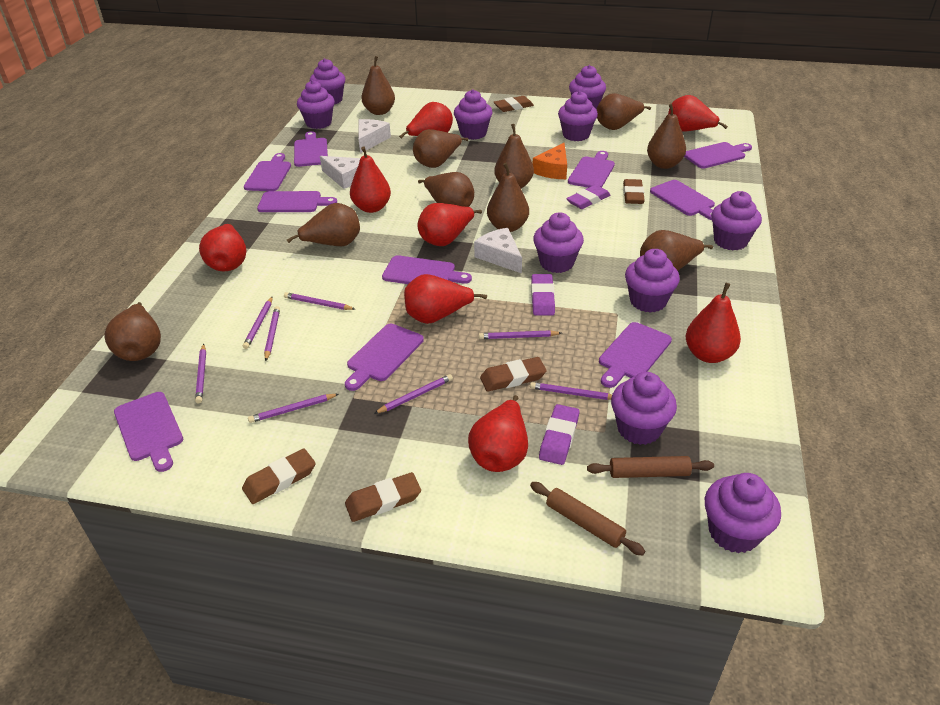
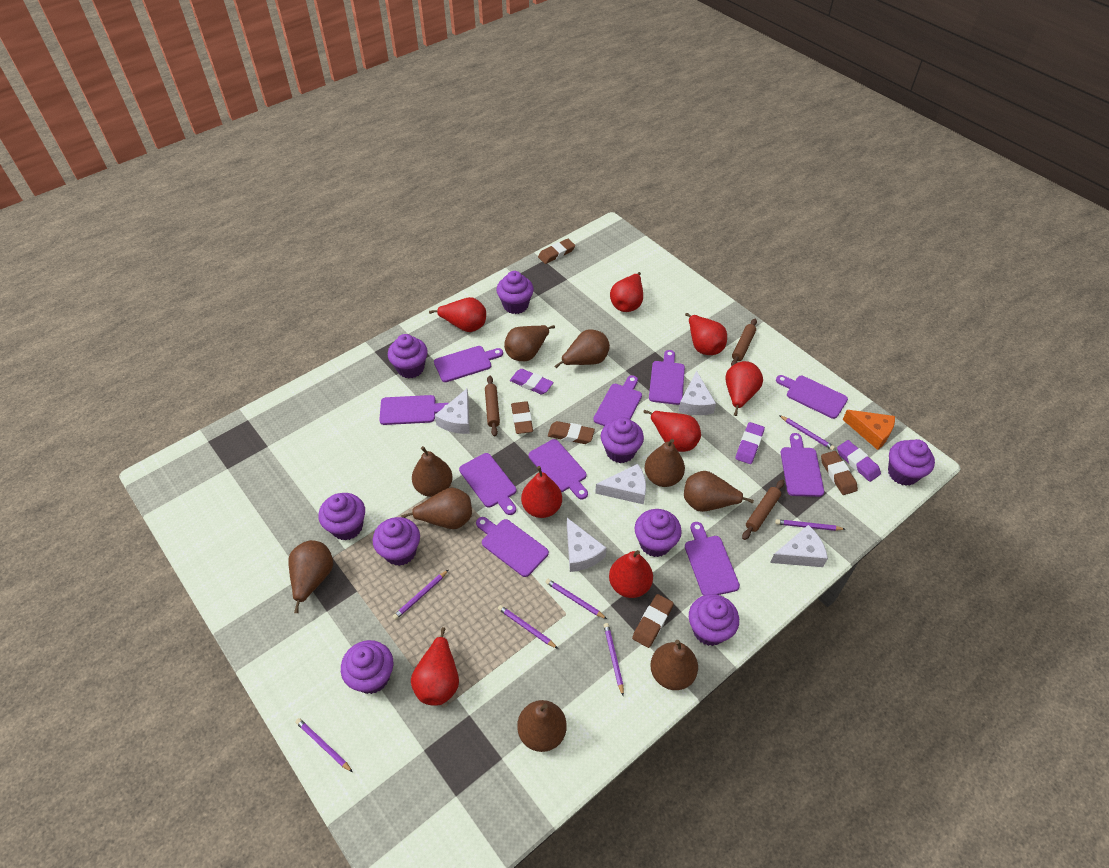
brown pear: [104,302,161,361] [287,203,360,246] [361,56,395,115] [413,129,468,168] [418,172,474,207] [487,163,529,232] [494,124,534,188] [596,93,651,130] [640,230,713,271] [647,104,686,169] = 10 -> [288,540,333,613] [401,487,472,529] [412,446,453,497] [504,325,555,361] [517,700,567,752] [555,329,610,369] [645,439,685,487] [650,640,698,690] [684,471,754,512] = 9
brown rolling pin: [530,482,645,556] [587,456,714,478] = 2 -> [485,376,500,437] [731,318,757,366] [742,480,784,540] = 3
purple cupcake: [297,80,335,129] [310,58,345,104] [454,89,493,140] [533,212,584,273] [558,91,598,141] [569,65,606,109] [611,372,677,445] [625,249,680,313] [705,473,781,553] [711,191,762,250] = 10 -> [319,493,365,541] [341,640,393,694] [373,517,420,566] [388,334,428,378] [496,271,534,314] [601,417,644,463] [635,509,682,557] [689,594,739,646] [888,439,935,486] = 9
purple pencil: [195,344,206,403] [243,296,273,349] [248,394,339,423] [264,306,280,361] [284,292,355,310] [374,374,453,414] [479,330,561,339] [530,382,612,400] = 8 -> [295,718,353,772] [392,570,448,620] [498,605,558,649] [545,579,607,619] [604,623,624,696] [775,519,845,531] [779,415,835,450] = 7
white cheese: [320,156,360,189] [359,119,391,153] [474,228,522,273] = 3 -> [435,389,470,434] [567,518,607,572] [595,464,646,504] [678,371,716,415] [770,525,828,567] = 5

